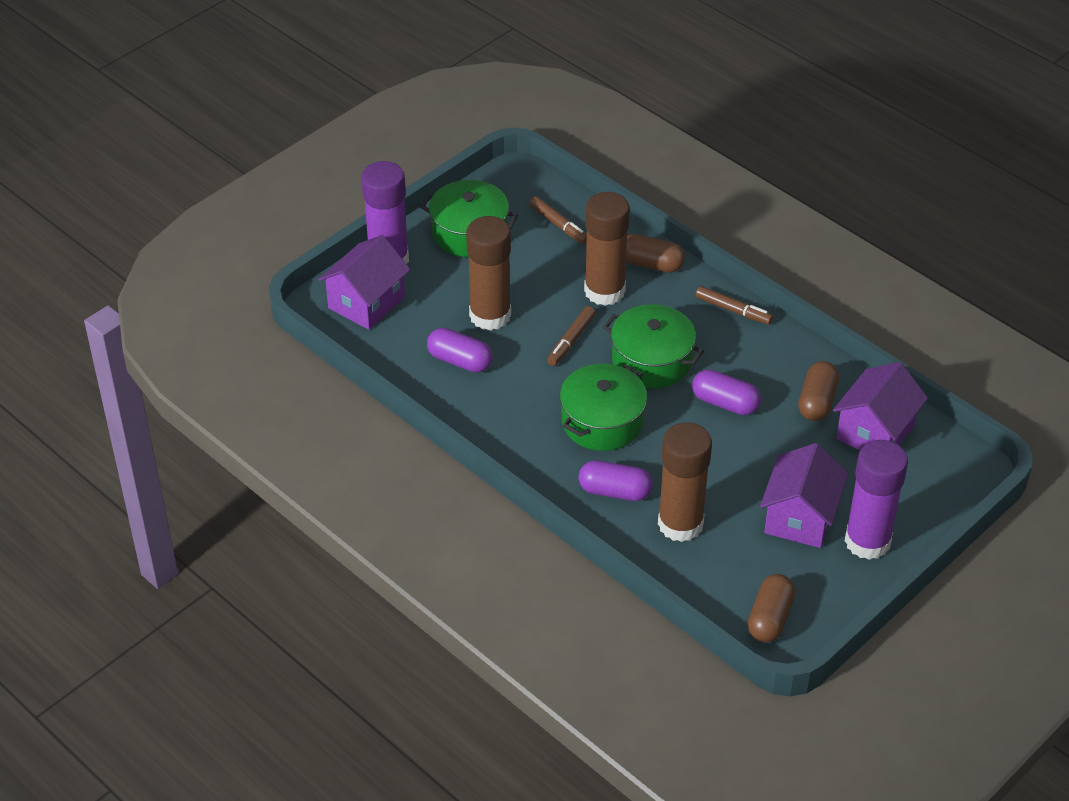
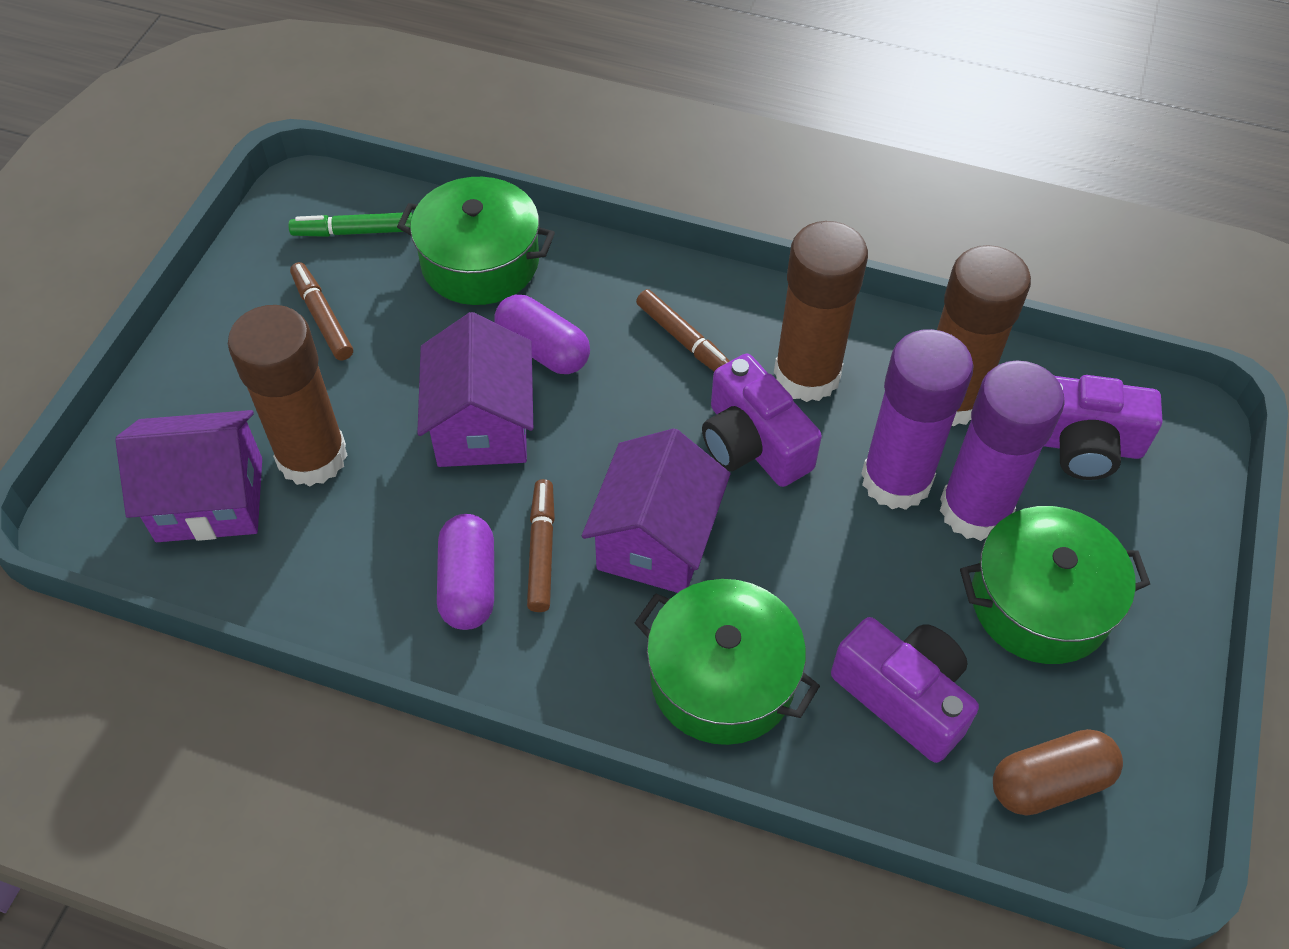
brown capsule: [626,234,685,273] [748,574,795,642] [798,361,839,421] = 3 -> [993,729,1123,816] = 1
green marker: none = 0 -> [288,213,413,237] = 1
purple camera: none = 0 -> [702,353,822,487] [831,617,979,763] [1044,375,1162,480] = 3
purple capsule: [427,328,493,373] [579,460,653,501] [692,369,761,415] = 3 -> [437,514,494,630] [494,295,590,374] = 2

